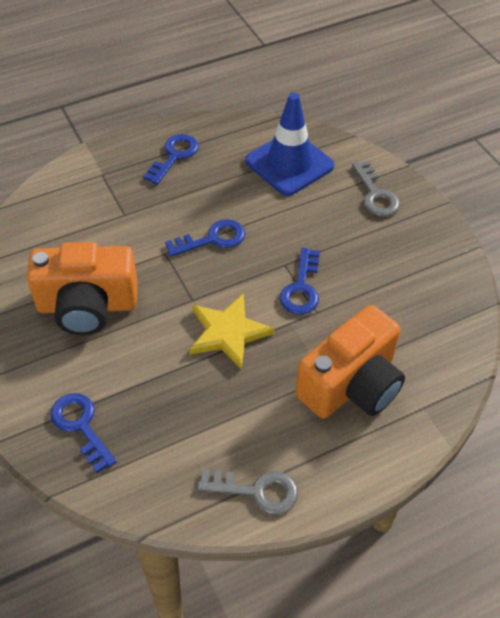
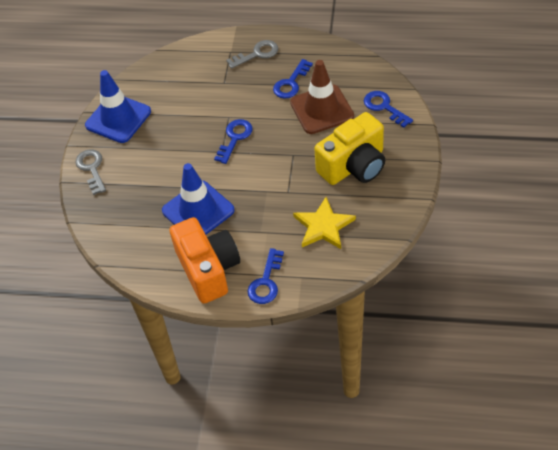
blue traffic cone: [245,93,334,196] = 1 -> [85,70,151,143] [162,163,235,234] = 2
brown traffic cone: none = 0 -> [290,60,354,134] = 1
orange camera: [27,242,138,335] [295,305,405,419] = 2 -> [170,217,240,304] = 1
yellow camera: none = 0 -> [314,112,385,185] = 1

